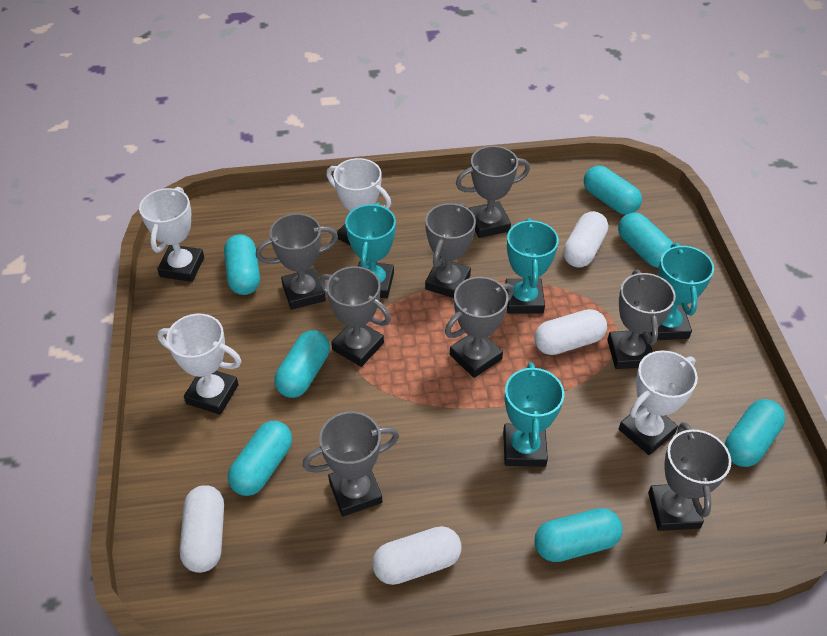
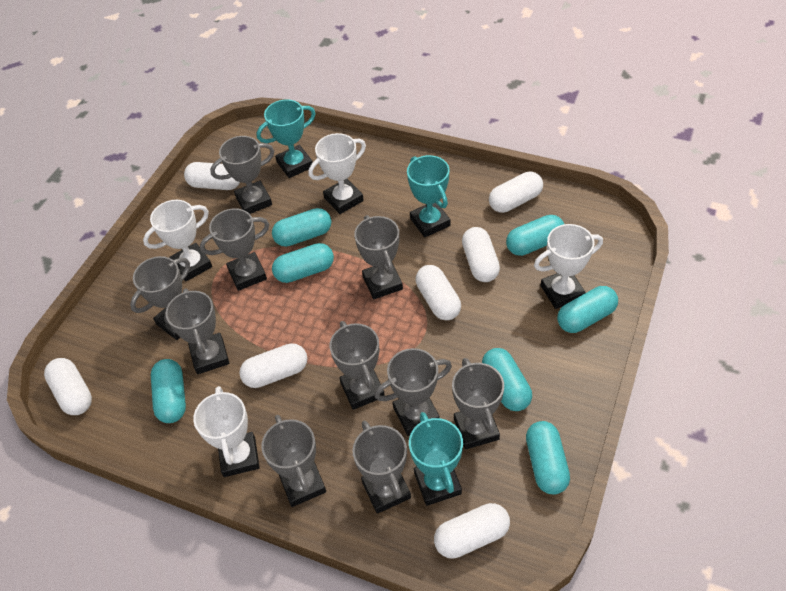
grey trophy: [256,213,338,310] [302,411,399,516] [320,266,391,367] [425,203,476,298] [445,277,514,378] [456,146,530,238] [607,270,676,369] [648,422,731,531] = 8 -> [130,256,190,340] [166,288,229,374] [200,208,270,291] [210,136,274,214] [261,415,326,507] [330,321,385,410] [353,421,411,514] [354,215,403,299] [374,348,452,436] [452,358,504,449] = 10
turquoise trophy: [345,202,396,298] [503,362,564,467] [505,218,559,314] [650,243,714,340] = 4 -> [257,99,316,178] [407,155,450,237] [409,412,463,506] = 3
white capsule: [180,485,224,573] [372,526,462,585] [534,309,607,355] [563,211,608,267] = 4 -> [44,358,92,415] [184,162,240,190] [239,343,307,388] [416,265,461,320] [434,503,510,559] [462,227,500,282] [489,171,543,213] = 7

